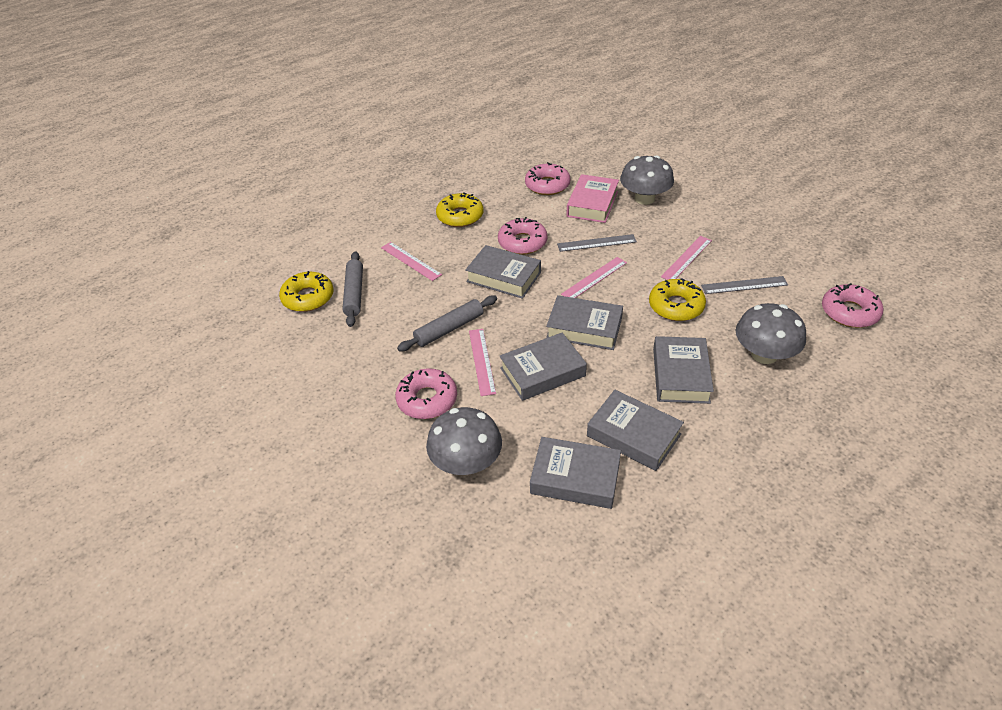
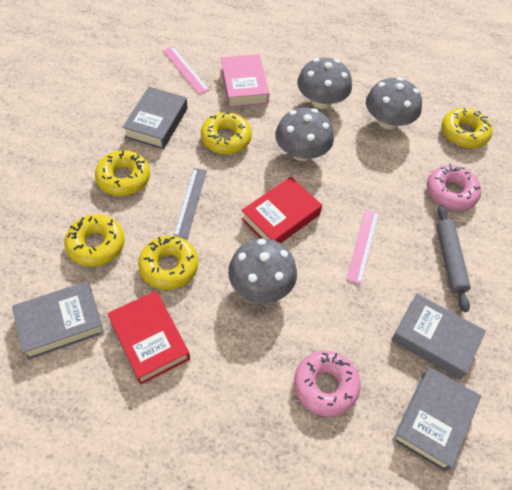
grey book: [465,245,541,299] [500,333,587,401] [530,437,621,509] [546,295,623,350] [587,390,684,471] [653,336,714,404] = 6 -> [12,281,104,360] [122,87,188,149] [391,294,486,379] [393,367,481,472] = 4
grey mushroom: [426,407,502,475] [620,155,674,205] [735,303,806,364] = 3 -> [228,238,297,303] [275,108,334,161] [297,58,352,109] [366,77,422,130] = 4
grey rolling pin: [342,251,363,327] [397,295,497,351] = 2 -> [436,205,471,312] = 1
grey ruler: [557,234,637,252] [701,276,788,294] = 2 -> [173,168,207,239] = 1
pink donut: [395,368,457,419] [498,217,548,255] [525,162,571,195] [822,283,883,328] = 4 -> [294,351,360,417] [427,164,481,211] = 2
pink ruler: [381,242,442,281] [469,329,496,396] [561,257,627,298] [661,236,712,280] = 4 -> [163,47,209,94] [346,209,379,284] = 2
red book: none = 0 -> [107,291,190,385] [241,177,322,243] = 2
yellow donut: [279,271,334,312] [436,193,483,227] [649,278,706,321] = 3 -> [64,214,125,267] [95,150,150,196] [138,236,198,290] [201,112,252,154] [441,108,492,148] = 5

